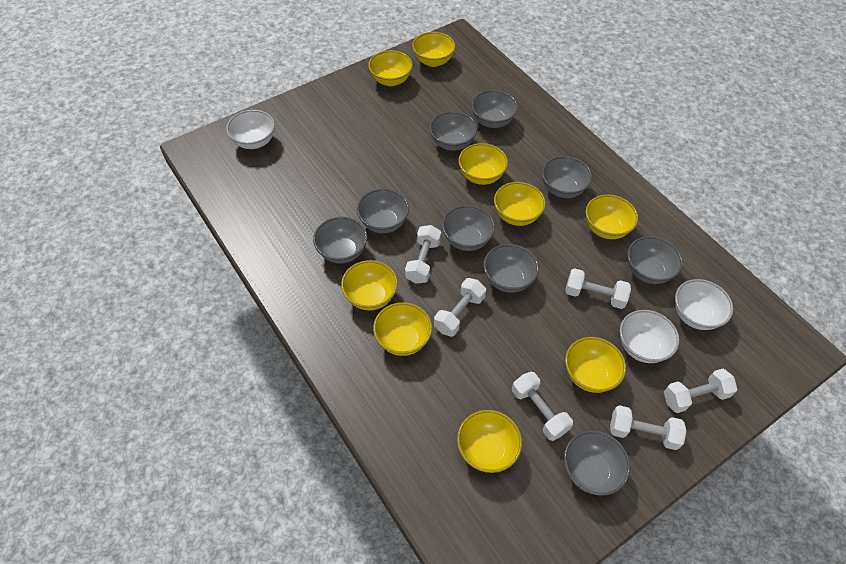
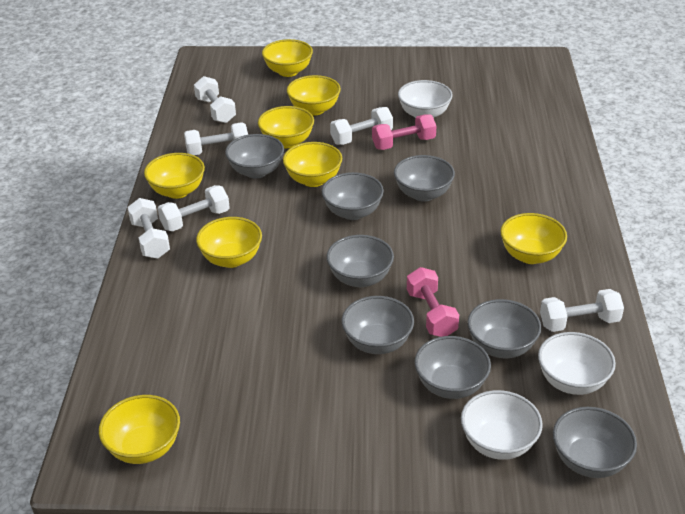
grey bowl: [313,217,367,264] [357,189,409,233] [429,111,477,151] [442,205,495,251] [471,90,518,128] [483,244,539,293] [542,156,592,198] [564,431,630,496] [627,236,683,284] = 9 -> [225,134,284,179] [322,172,384,220] [326,235,394,287] [342,296,414,354] [394,155,455,201] [414,336,491,399] [467,299,541,358] [553,407,637,478] = 8
pink dumbbell: none = 0 -> [372,114,436,150] [407,267,459,337] = 2
yellow bowl: [341,260,398,310] [368,50,413,86] [373,302,432,356] [412,32,455,67] [457,410,522,473] [458,143,508,185] [494,182,546,226] [565,337,626,393] [586,194,638,239] = 9 -> [99,395,180,464] [144,153,205,199] [196,217,262,268] [258,106,314,148] [262,39,313,77] [283,142,342,187] [287,75,341,116] [500,213,567,264] = 8

